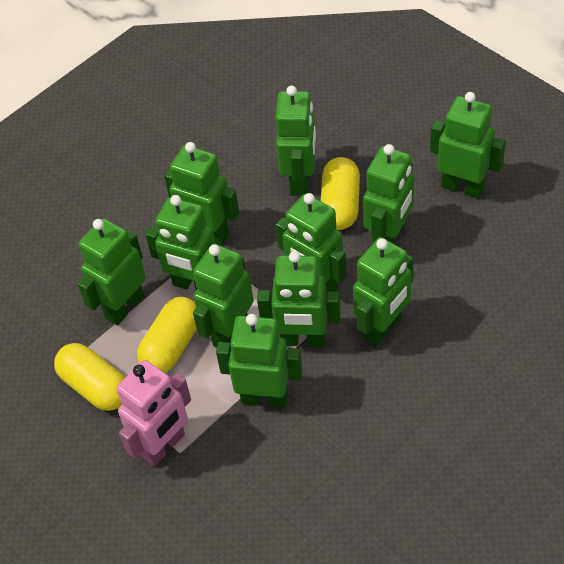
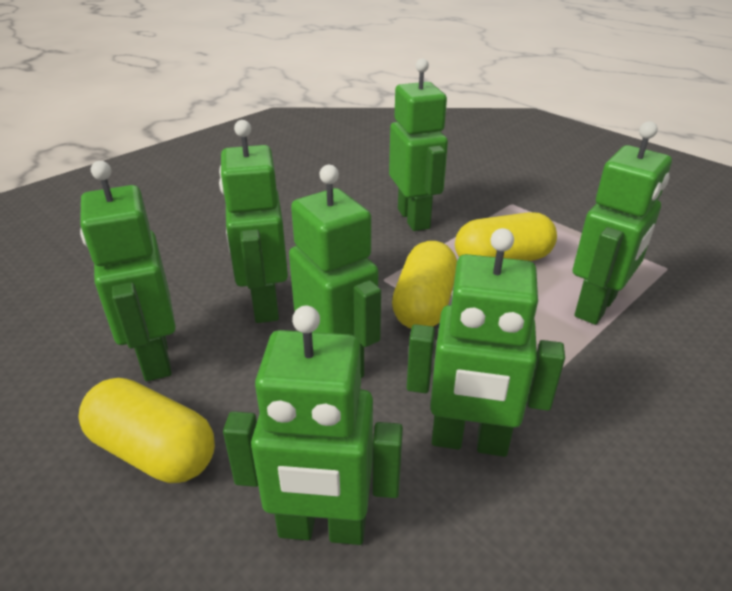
green robot: [78,218,146,325] [145,195,221,290] [164,142,239,246] [193,244,254,347] [216,314,303,408] [257,251,341,347] [276,86,316,196] [276,193,347,293] [353,237,413,346] [363,144,414,244] [430,92,506,199] = 11 -> [80,161,176,381] [219,120,288,323] [223,306,403,545] [289,165,381,378] [389,58,448,231] [407,228,565,457] [573,121,672,325] = 7
pink robot: [117,360,191,466] = 1 -> none = 0

